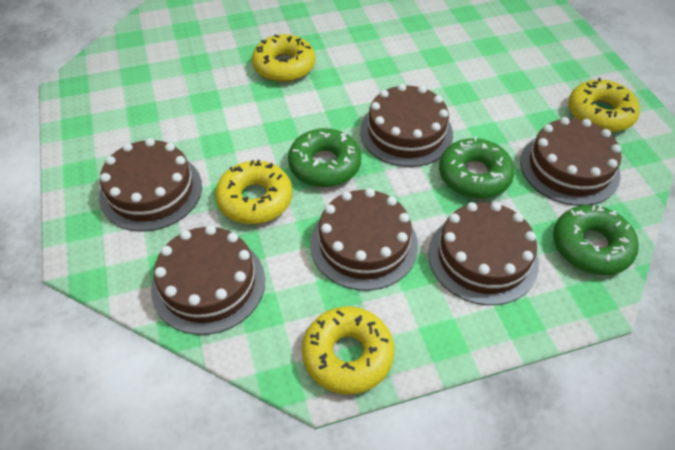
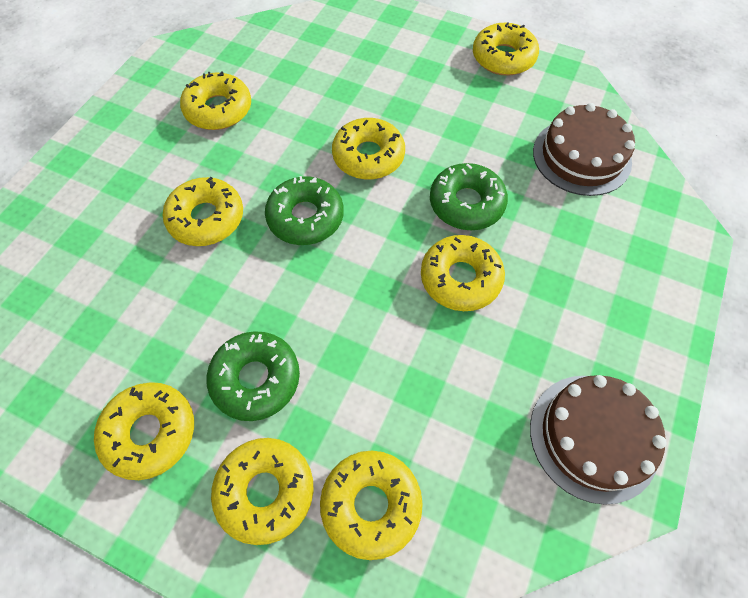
brown cake: [99,138,202,231] [151,225,265,335] [310,188,418,291] [360,84,453,167] [428,202,539,305] [520,117,621,206] = 6 -> [530,375,667,505] [533,103,635,196] = 2
yellow donut: [215,160,292,224] [252,34,315,82] [302,306,394,395] [568,78,640,132] = 4 -> [94,382,194,480] [163,177,243,246] [180,71,251,130] [211,438,313,545] [320,451,423,560] [332,118,405,180] [421,235,505,311] [473,22,539,76] = 8

